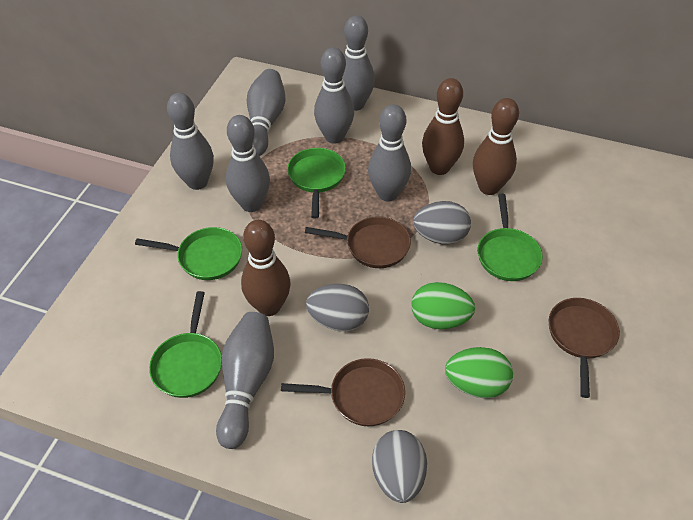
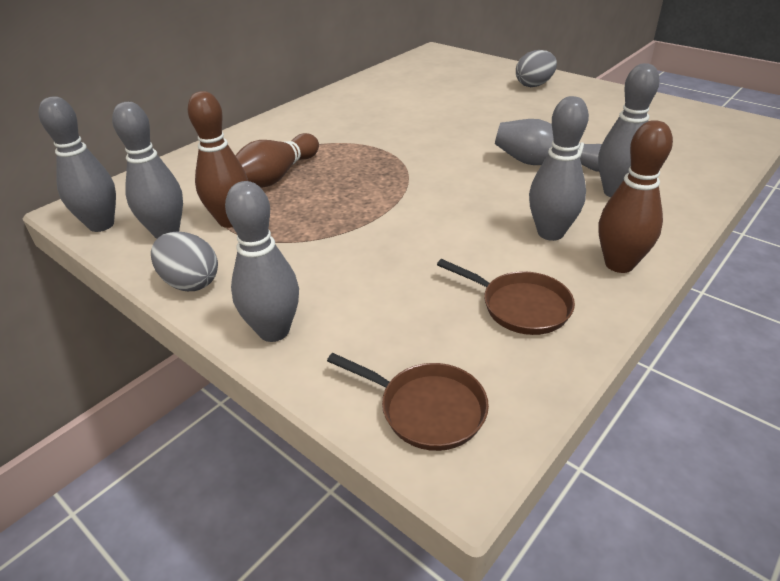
brown pan: [281,358,405,426] [305,216,411,268] [548,298,620,398] = 3 -> [327,353,489,451] [437,259,575,335] = 2
green egg: [411,282,475,329] [445,347,513,399] = 2 -> none = 0
green pan: [135,227,242,280] [149,291,222,398] [287,148,346,219] [478,194,543,281] = 4 -> none = 0
grey bowling pin: [167,93,214,190] [216,312,274,449] [226,115,270,212] [247,69,285,156] [314,47,354,144] [343,15,375,111] [368,104,411,202] = 7 -> [39,96,116,232] [112,102,183,239] [225,181,299,342] [495,119,602,172] [529,96,589,241] [598,63,660,198] = 6
grey egg: [306,284,369,331] [372,430,427,503] [413,201,471,244] = 3 -> [151,231,218,291] [516,50,557,87] = 2

